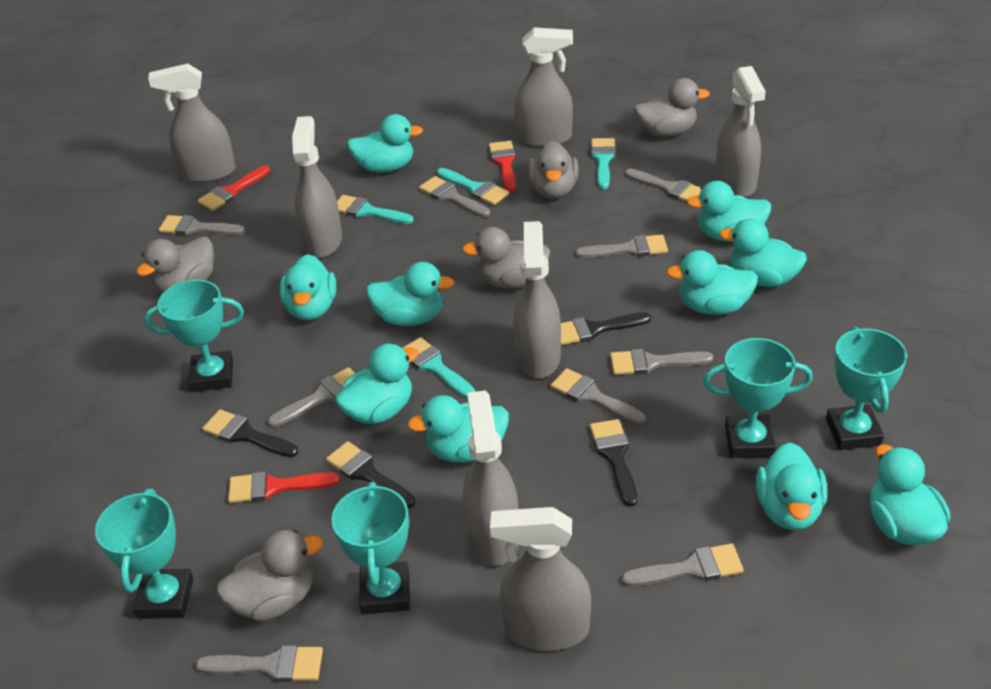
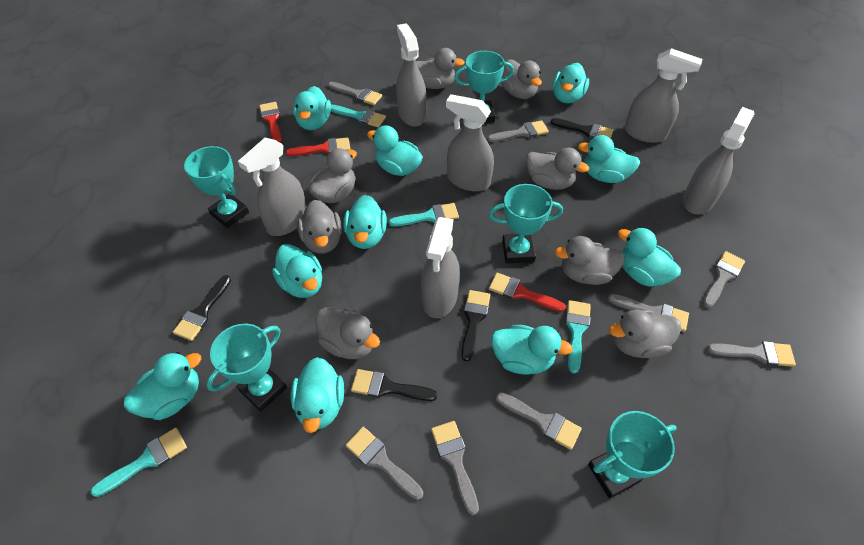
grey brush: [159,215,245,235] [195,645,323,682] [267,367,354,427] [419,176,490,217] [550,368,646,425] [575,234,668,258] [610,349,713,375] [621,544,744,586] [625,169,701,202] = 9 -> [328,82,382,105] [345,427,423,500] [431,421,479,515] [487,120,549,142] [496,392,582,450] [608,294,689,332] [702,251,745,308] [707,341,796,367] = 8
grey duck: [136,236,214,293] [217,530,323,621] [462,227,550,289] [528,141,579,199] [634,78,710,137] = 5 -> [297,200,342,254] [309,148,357,203] [315,307,380,359] [416,48,465,89] [501,59,542,99] [526,148,589,190] [555,236,625,285] [609,309,681,358] = 8
grey spray bottle: [148,64,236,183] [292,116,342,258] [463,390,519,566] [490,507,591,651] [513,221,561,378] [514,27,573,147] [715,66,766,197] = 7 -> [238,138,307,236] [396,23,427,127] [421,217,460,318] [446,94,494,192] [624,48,703,143] [683,107,754,215] = 6

